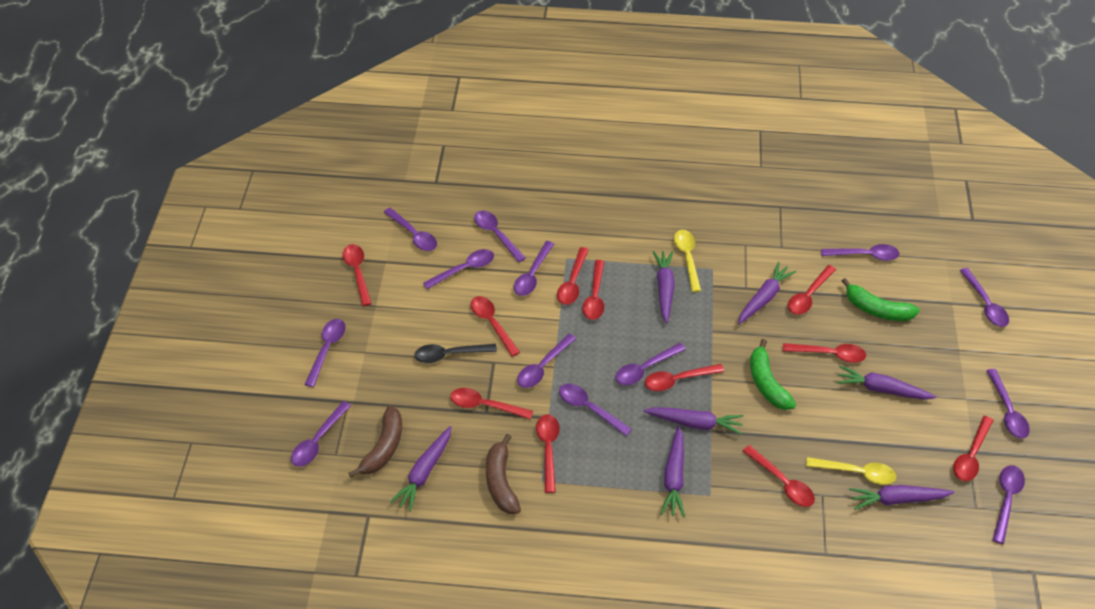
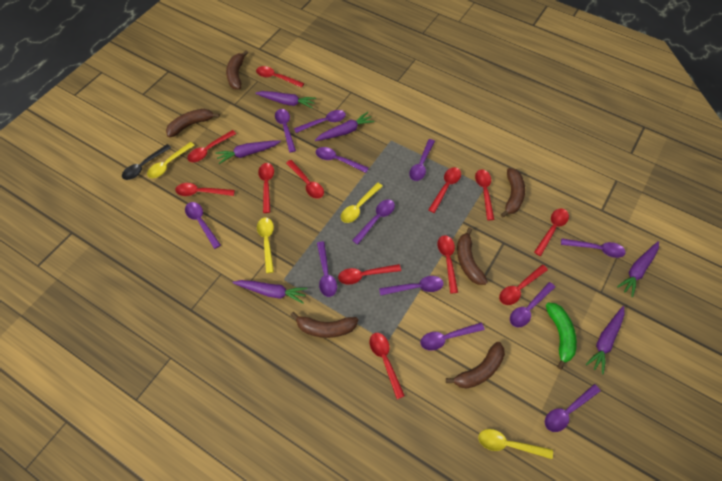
brown banana: [349,406,402,478] [486,434,521,514] = 2 -> [166,109,220,137] [226,50,248,90] [290,312,358,338] [446,342,505,389] [457,228,488,285] [501,168,525,217] = 6
green banana: [750,339,796,410] [842,278,920,321] = 2 -> [546,303,577,369] = 1
purple carrot: [390,426,451,512] [643,407,744,435] [652,251,675,323] [661,426,685,517] [738,262,796,324] [837,366,937,400] [849,485,955,510] = 7 -> [215,140,281,164] [232,280,307,304] [255,91,316,109] [315,112,375,141] [585,306,625,375] [617,241,659,297] = 6
purple spoon: [291,401,351,467] [304,319,346,387] [384,208,437,251] [423,249,494,289] [474,211,526,262] [514,241,554,296] [517,333,576,388] [559,384,632,436] [615,343,686,385] [821,244,899,261] [960,268,1009,327] [986,369,1030,439] [993,465,1025,544] = 13 -> [185,202,221,249] [275,109,296,152] [294,110,346,133] [316,147,369,173] [317,241,337,297] [352,200,395,245] [379,276,444,296] [409,139,435,181] [420,323,485,351] [510,282,555,328] [545,384,601,432] [561,238,626,258] = 12
red spoon: [342,244,372,306] [450,388,533,420] [470,296,520,357] [536,414,560,493] [557,247,589,305] [582,260,605,320] [644,364,725,391] [743,445,815,507] [783,343,866,363] [788,265,836,315] [953,416,994,481] = 11 -> [175,183,235,196] [187,130,236,162] [256,66,304,88] [258,163,274,213] [286,160,324,199] [338,264,401,285] [369,333,405,399] [428,167,461,213] [437,235,458,293] [475,169,494,220] [499,265,548,305] [534,209,569,256] = 12
yellow spoon: [674,230,701,292] [806,457,896,485] = 2 -> [147,142,195,178] [257,218,274,273] [341,183,383,223] [478,429,553,459] = 4

